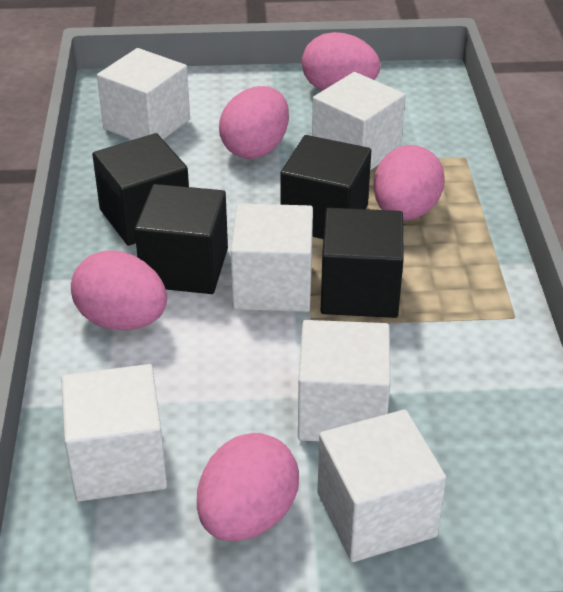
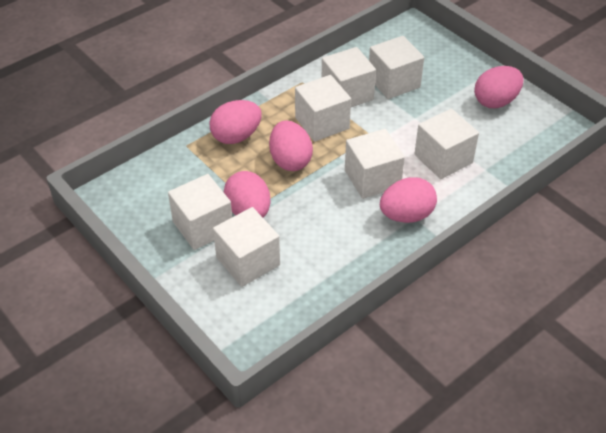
black cube: [92,133,189,246] [134,184,228,294] [280,135,371,239] [321,208,404,318] = 4 -> none = 0
white cube: [61,364,167,501] [97,48,190,140] [231,204,313,312] [298,320,390,441] [312,72,406,170] [317,409,446,562] = 6 -> [168,174,232,250] [213,207,280,287] [295,75,351,142] [322,47,376,107] [345,129,405,199] [369,36,424,99] [414,109,479,179] = 7

